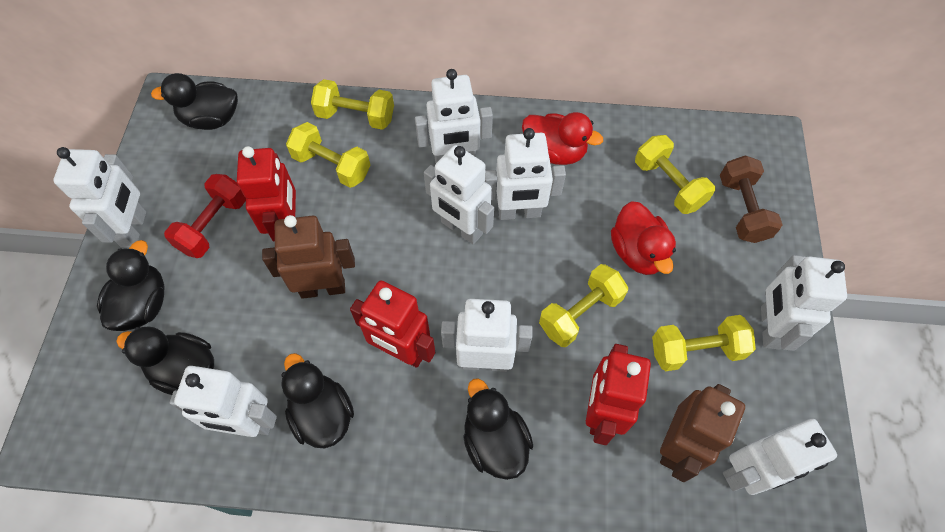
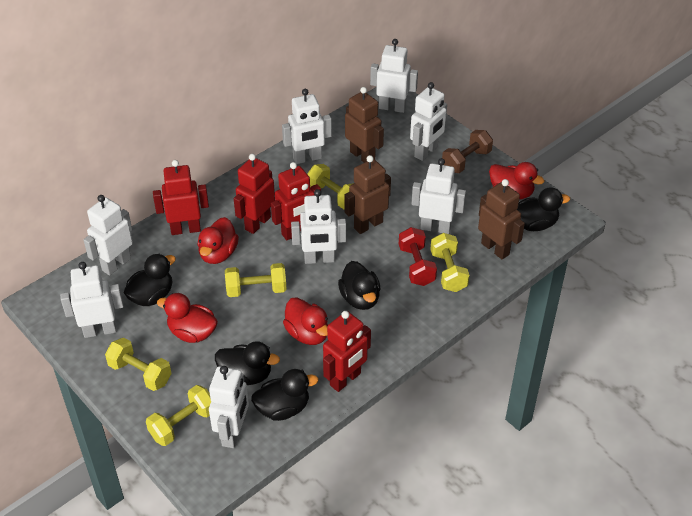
brown robot: [262,215,355,299] [660,384,745,482] = 2 -> [344,155,391,234] [345,87,384,163] [478,179,525,259] = 3
red duck: [522,112,603,165] [611,201,676,275] = 2 -> [157,293,218,343] [198,217,239,264] [283,297,328,345] [489,162,545,200] = 4
red robot: [237,146,296,242] [350,280,435,368] [586,344,651,445] = 3 -> [153,160,209,235] [234,154,275,234] [271,162,321,240] [323,311,371,392] = 4

